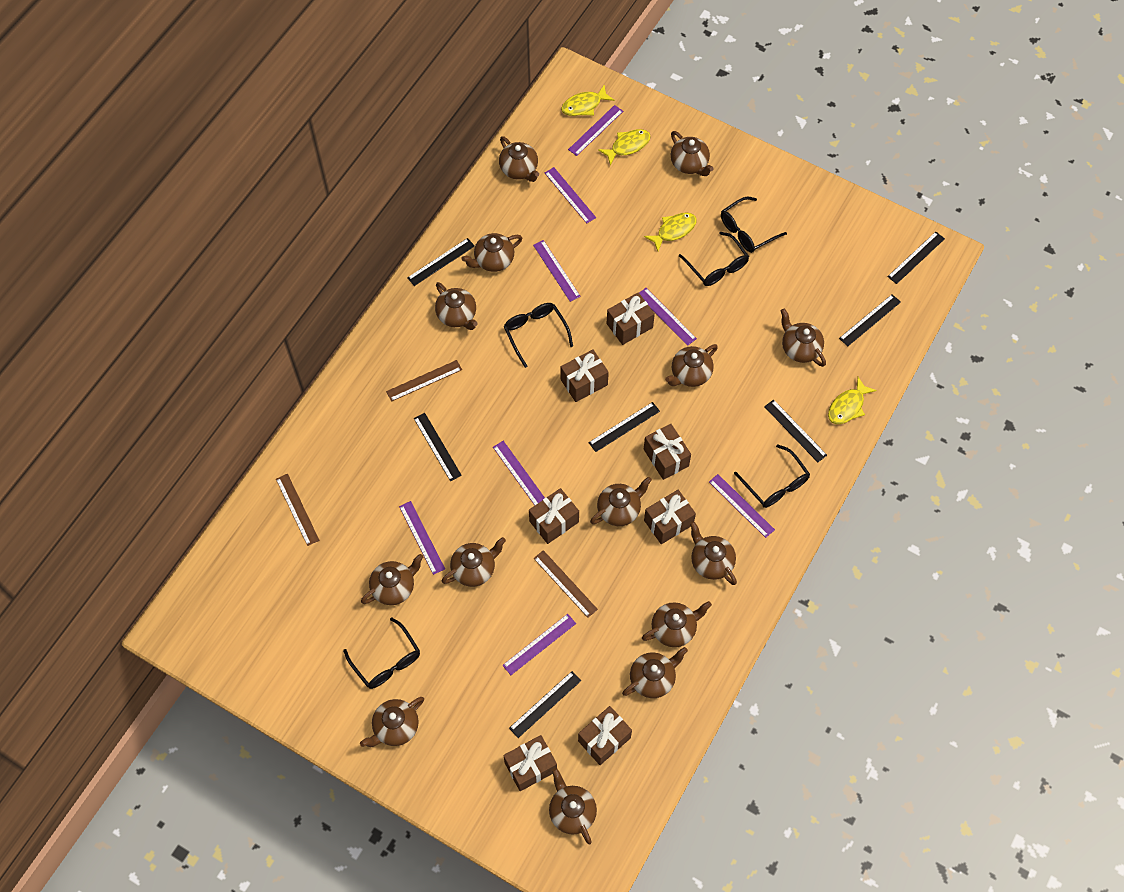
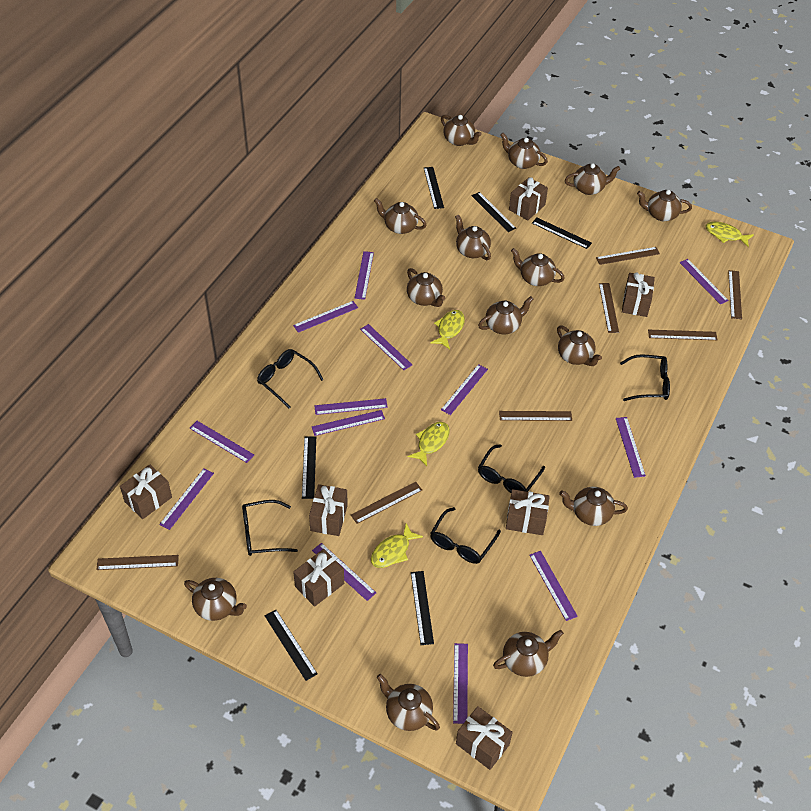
black ruler: [407,238,475,286] [414,413,462,481] [509,671,581,738] [588,402,660,452] [764,400,827,462] [839,294,901,346] [888,232,945,284] = 7 -> [265,610,317,681] [302,437,316,499] [411,571,434,645] [424,167,444,209] [471,192,516,232] [532,218,592,249] = 6
brown ruler: [276,474,320,546] [386,360,462,402] [533,550,598,618] = 3 -> [96,555,179,570] [351,482,422,524] [499,411,572,421] [596,247,660,265] [599,283,619,333] [648,330,717,340] [728,270,742,319] = 7
purple ruler: [399,501,445,575] [493,441,545,505] [502,614,576,675] [533,240,581,302] [545,167,596,223] [568,105,623,156] [639,288,697,346] [709,474,775,538] = 8 -> [159,468,214,530] [190,421,254,463] [293,301,358,333] [312,410,385,436] [312,543,376,601] [314,398,388,415] [354,251,374,300] [360,324,412,370] [441,364,488,415] [453,643,468,724] [529,551,578,621] [616,417,646,478] [679,259,729,304] = 13

